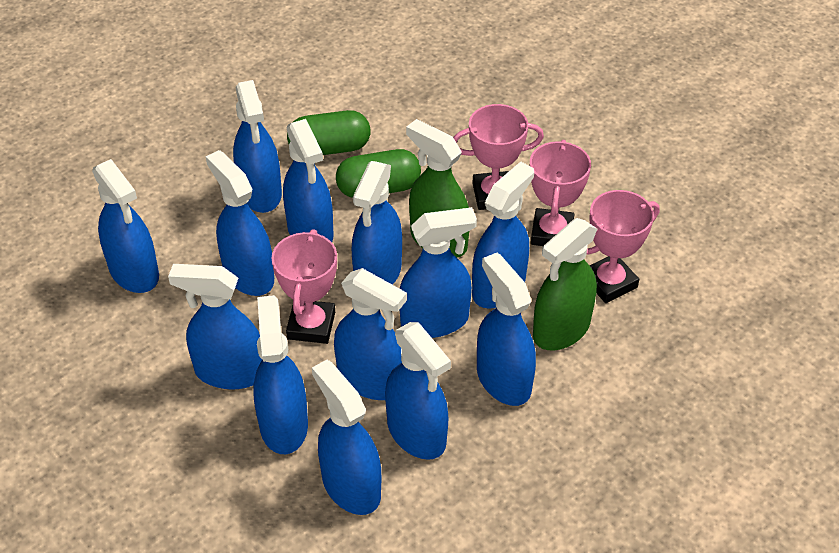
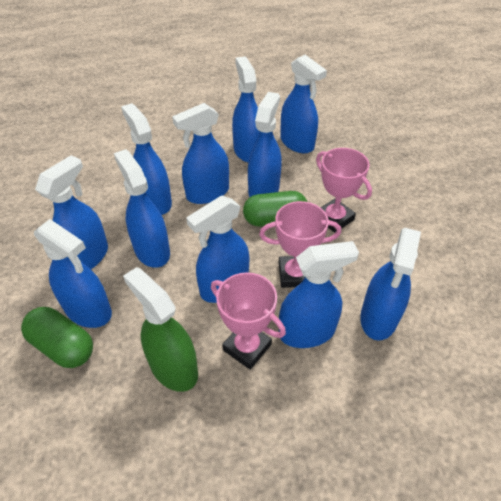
blue spray bottle: [92,159,159,293] [168,264,262,390] [206,150,274,296] [233,80,282,213] [253,295,308,454] [283,119,333,242] [312,360,381,515] [334,268,407,400] [352,161,402,285] [385,322,451,460] [400,207,477,338] [472,162,534,309] [477,253,536,406] = 13 -> [34,219,112,328] [35,155,108,269] [114,149,170,268] [121,103,172,215] [172,103,229,204] [186,195,249,303] [232,57,259,162] [248,92,282,197] [279,241,359,348] [280,55,327,153] [360,228,421,340] = 11
green spray bottle: [406,119,469,258] [533,218,597,350] = 2 -> [123,267,198,392] = 1
pink trophy: [271,229,337,344] [453,104,544,210] [530,140,591,246] [586,190,660,303] = 4 -> [211,272,286,370] [259,201,341,288] [316,148,372,233] = 3

